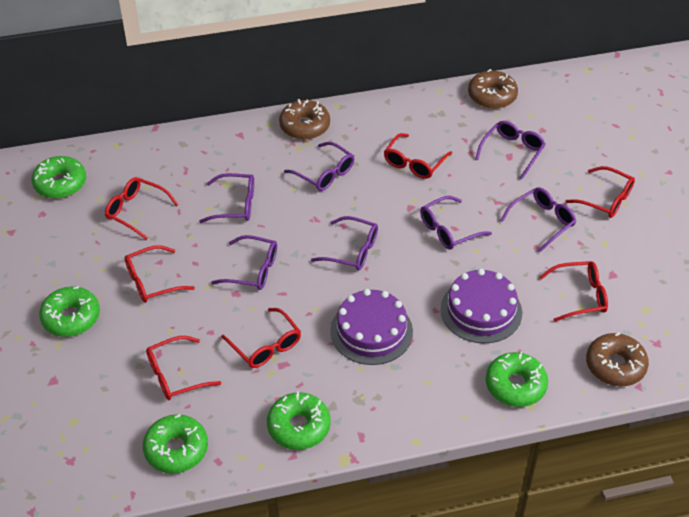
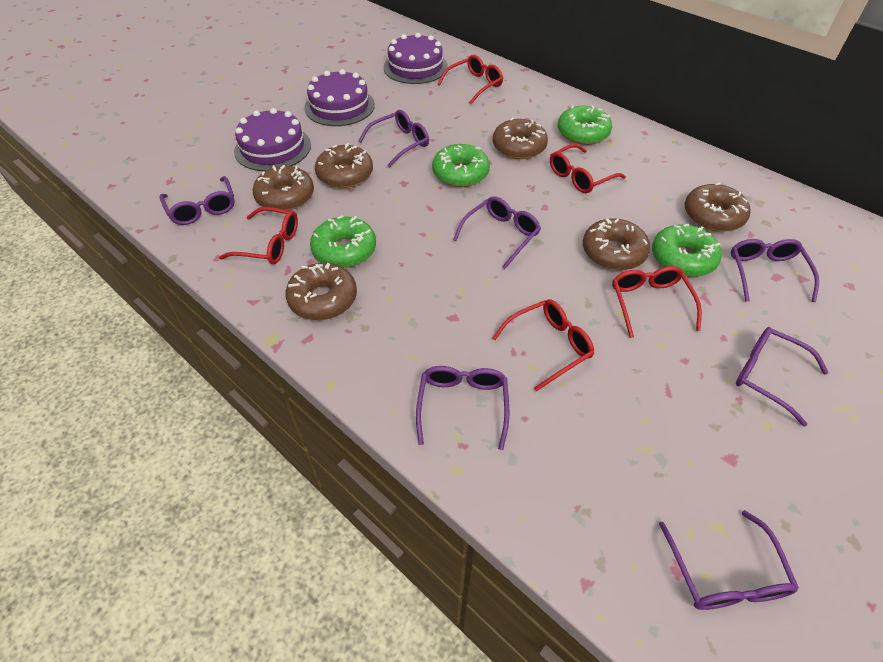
brown donut: [279,99,330,140] [468,69,518,109] [586,333,649,386] = 3 -> [252,165,314,211] [286,263,357,320] [315,143,373,188] [493,117,548,159] [583,218,650,270] [685,182,751,232] = 6
green donut: [32,156,86,199] [39,286,100,337] [143,414,208,473] [267,391,331,450] [486,352,548,407] = 5 -> [310,216,376,268] [432,144,490,187] [558,105,612,145] [652,224,722,277] = 4
purple cake: [330,289,413,365] [441,269,522,344] = 2 -> [234,108,311,171] [304,69,375,126] [383,33,448,84] = 3
red glasses: [105,177,179,240] [125,245,195,303] [146,336,221,400] [221,308,301,368] [384,133,452,179] [540,261,608,322] [565,166,635,218] = 7 -> [219,207,298,264] [438,55,503,104] [493,299,594,392] [550,144,626,193] [612,266,702,338] = 5

